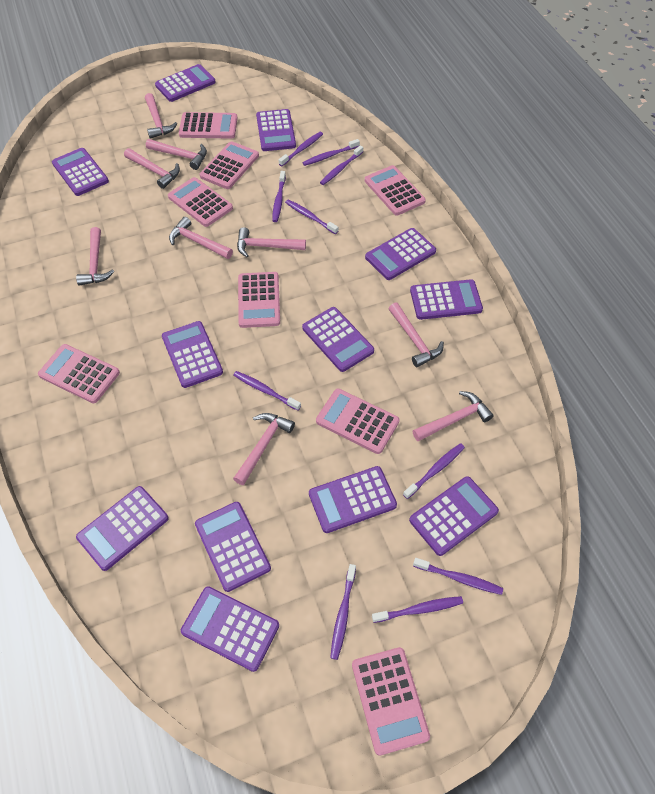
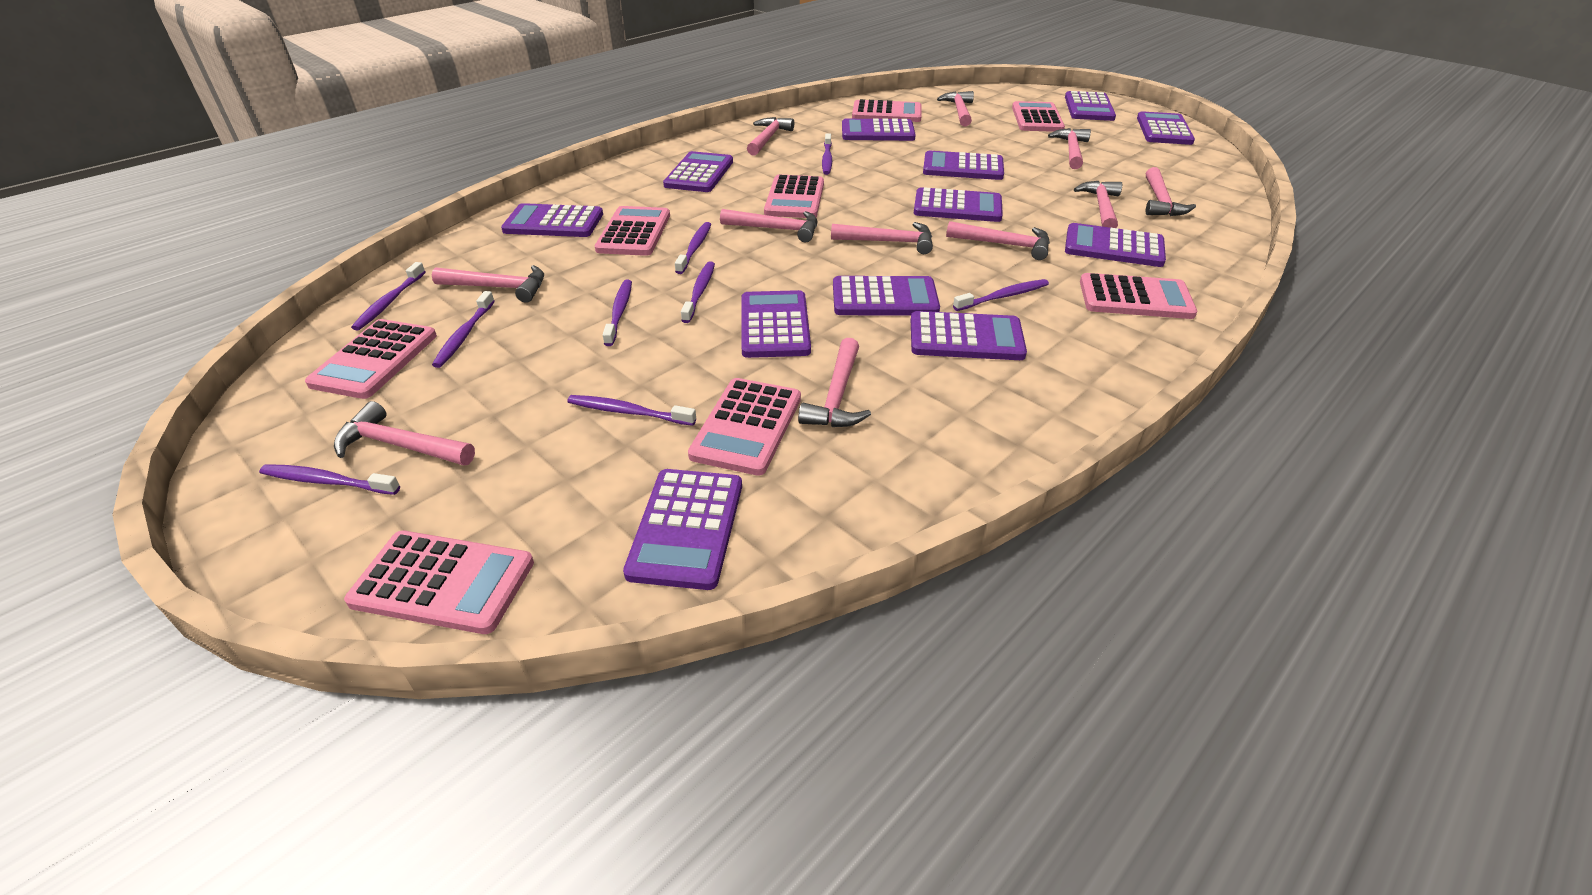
pink hammer: [76,227,114,285] [124,148,180,189] [145,93,178,139] [146,139,207,170] [169,217,233,259] [233,413,295,485] [237,227,306,257] [388,302,444,367] [413,391,494,441] = 9 -> [334,401,475,465] [432,265,544,303] [720,209,817,242] [747,117,794,156] [798,338,871,427] [831,222,933,254] [937,91,974,126] [946,221,1050,260] [1048,128,1091,169] [1074,181,1122,228] [1146,167,1196,216] = 11
purple toothbrush: [233,371,301,411] [272,171,286,222] [279,132,323,166] [285,199,338,234] [302,139,360,166] [320,145,363,185] [330,564,356,660] [372,596,463,623] [403,443,465,499] [413,558,503,595] = 10 -> [259,464,400,495] [351,262,426,331] [432,291,495,368] [567,395,696,426] [603,280,632,346] [675,222,711,274] [681,261,715,323] [822,133,832,175] [953,279,1049,311] = 9

